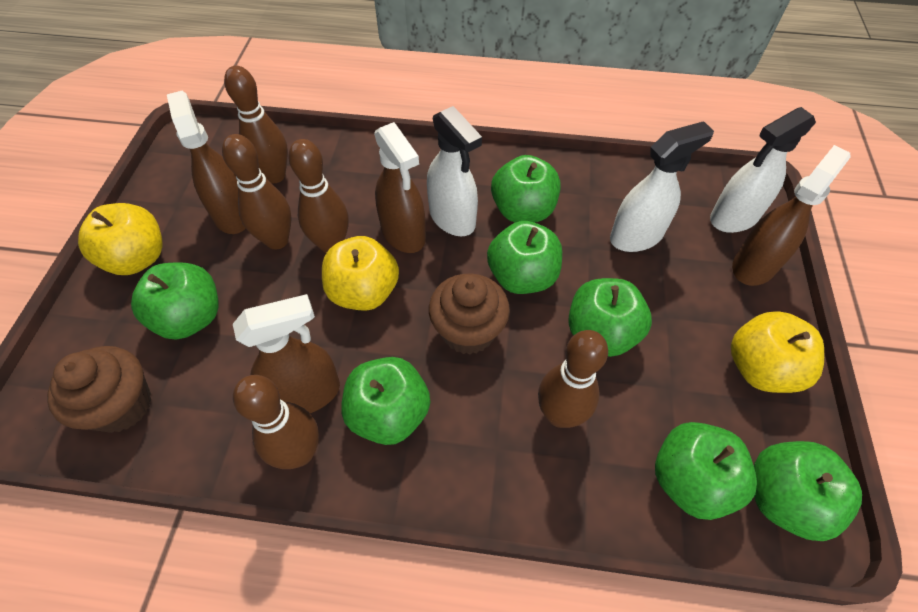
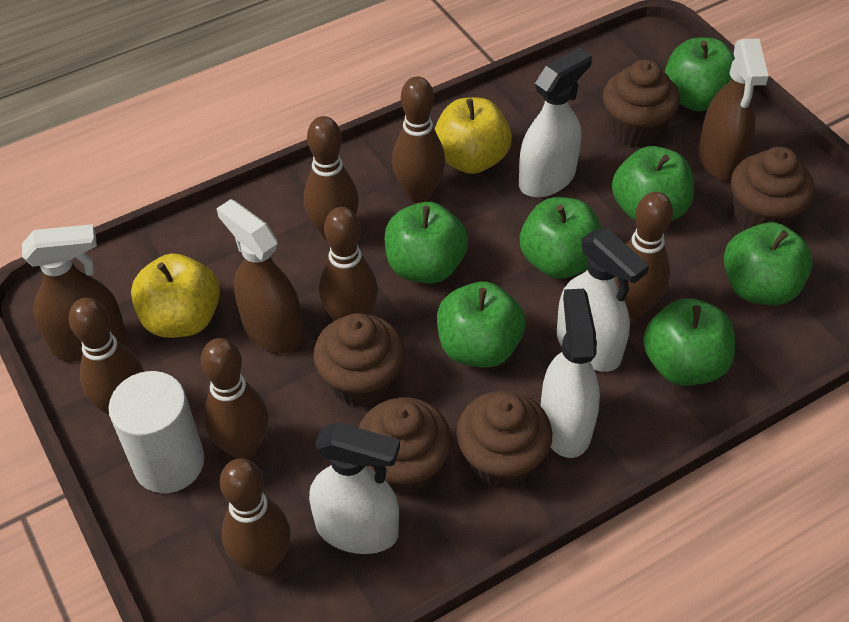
brown bowling pin: [222,134,292,249] [224,66,288,183] [233,375,319,469] [288,139,349,253] [538,330,608,428] = 5 -> [69,298,144,415] [201,338,268,459] [220,458,291,575] [304,116,359,241] [319,207,378,321] [392,76,445,203] [615,192,673,318] = 7
brown cupcake: [47,346,151,433] [429,274,510,354] = 2 -> [313,313,405,407] [359,398,452,495] [456,391,552,488] [603,59,680,147] [731,147,814,230] = 5
brown spray bottle: [167,91,246,234] [233,294,340,413] [374,122,426,253] [732,145,850,286] = 4 -> [22,224,126,361] [216,199,303,353] [698,38,769,180] = 3
white cylinder: none = 0 -> [108,371,204,493] = 1
white spray bottle: [427,106,482,237] [610,121,714,252] [710,107,816,233] = 3 -> [309,422,400,554] [519,48,592,197] [541,289,600,458] [557,228,649,372] = 4
yellow apple: [78,203,163,275] [322,236,399,311] [731,311,824,393] = 3 -> [131,254,220,338] [435,97,512,174] = 2

